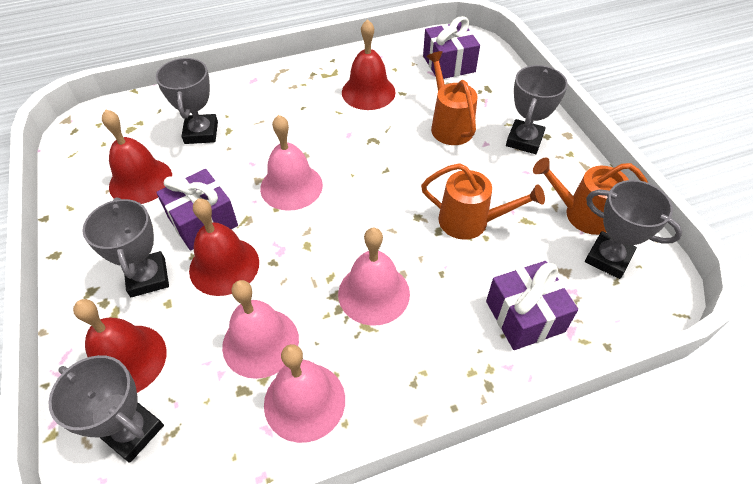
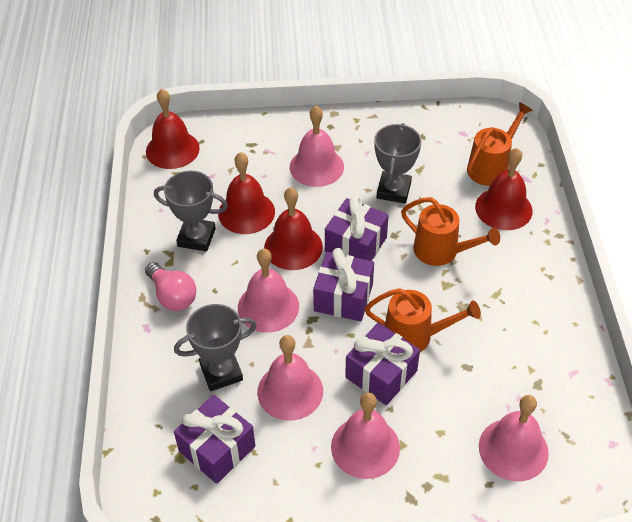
grey trophy: [48,355,164,463] [82,197,169,297] [156,58,218,144] [506,65,568,154] [585,180,682,279] = 5 -> [154,171,228,251] [174,304,257,391] [374,123,421,203] = 3
pink bell: [222,280,299,379] [260,115,323,211] [264,344,345,443] [338,228,410,326] = 4 -> [238,248,299,333] [257,335,323,421] [290,106,344,187] [331,392,400,479] [479,395,549,481] = 5
pink light bulb: none = 0 -> [145,263,196,311] = 1
purple gift: [156,169,238,251] [423,16,480,79] [486,261,578,350] = 3 -> [174,395,255,484] [313,248,374,321] [325,195,389,261] [345,322,420,405] = 4

